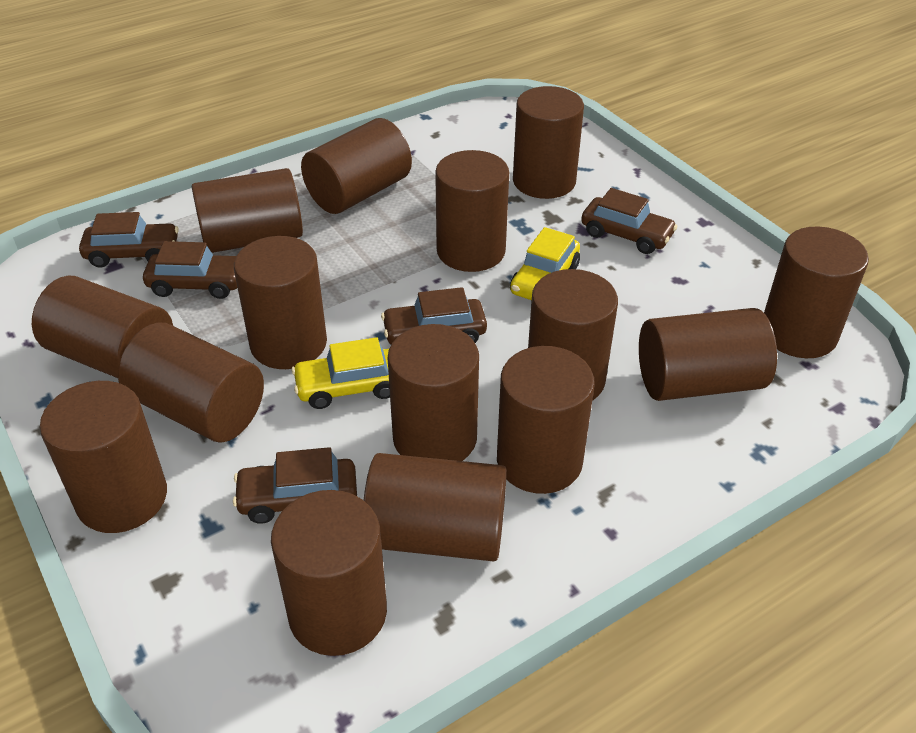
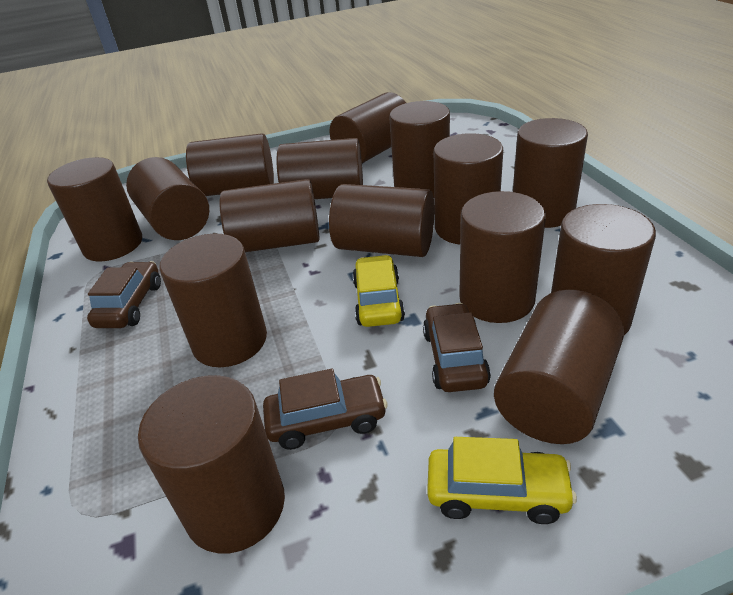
brown car: [79,212,179,268] [143,241,237,299] [233,447,357,524] [381,287,487,345] [581,188,678,254] = 5 -> [87,261,161,328] [263,369,388,450] [423,303,491,392] = 3

